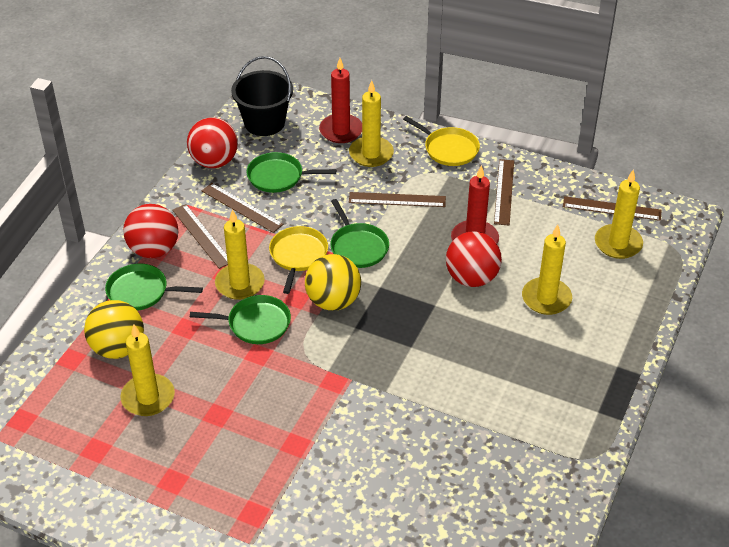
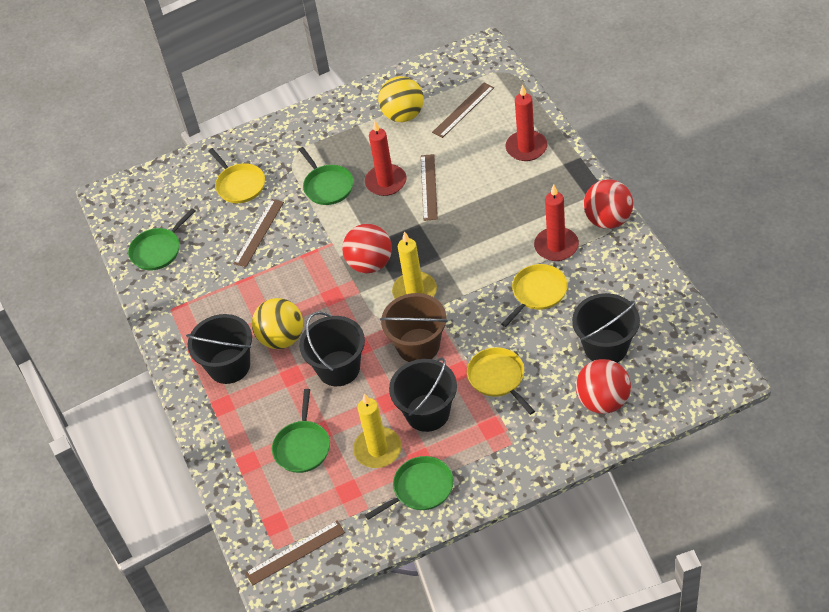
black bucket: [231,56,293,136] = 1 -> [186,314,252,384] [299,312,365,386] [389,358,457,432] [572,293,640,363] = 4
brown bucket: none = 0 -> [380,293,448,362] = 1
brown ruler: [172,204,228,269] [202,183,284,233] [349,192,446,207] [494,159,514,226] [563,196,662,221] = 5 -> [233,199,284,267] [245,520,345,586] [421,154,438,221] [432,83,494,138] = 4
red candle: [319,58,362,143] [451,165,499,244] = 2 -> [365,121,406,196] [506,85,547,161] [534,185,579,261] = 3
yellow candle: [120,324,175,416] [215,209,265,300] [349,80,394,167] [522,225,572,315] [595,169,643,259] = 5 -> [353,393,402,468] [392,231,437,299] = 2
yellow pan: [269,226,328,294] [403,116,480,166] = 2 -> [208,148,265,203] [467,347,535,415] [501,264,568,327] = 3

